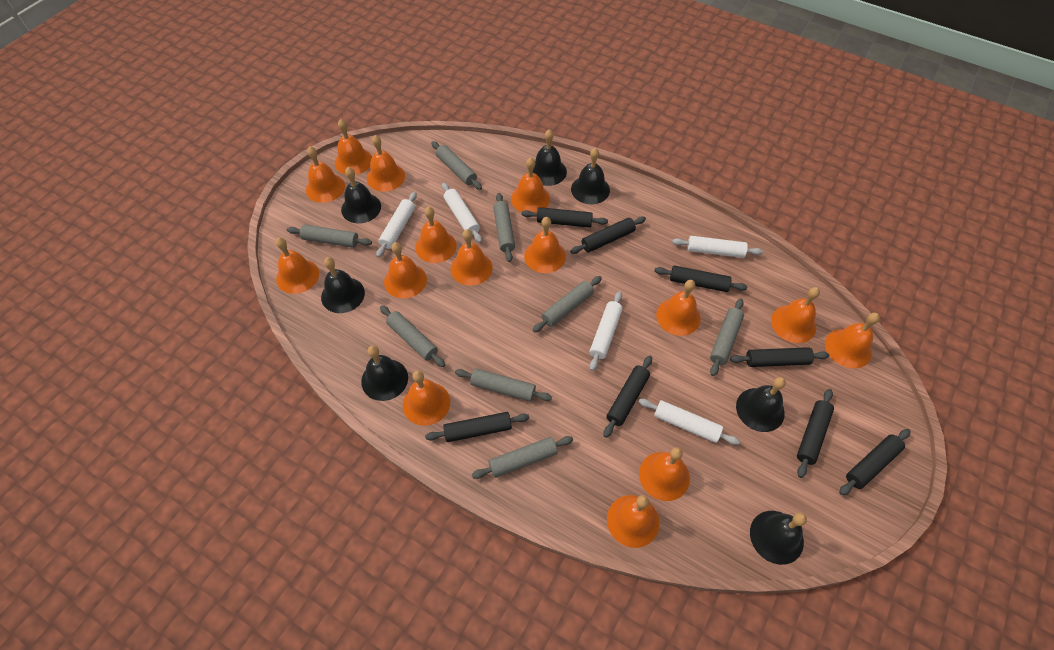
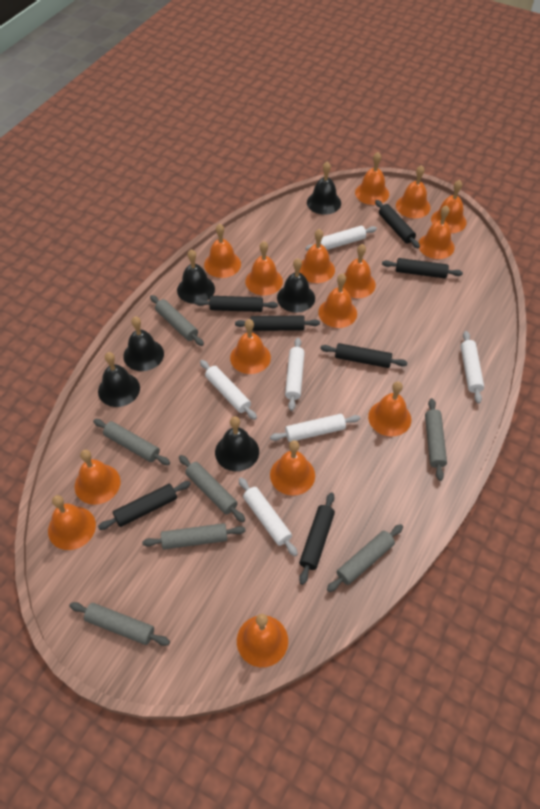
black bell: [321,257,365,313] [341,167,381,223] [361,345,408,401] [533,129,567,186] [571,148,610,204] [736,377,786,432] [750,511,807,565] = 7 -> [98,352,140,407] [123,317,164,371] [177,249,215,304] [215,416,259,471] [277,258,315,313] [307,162,341,215] = 6
black rolling pin: [425,412,529,442] [522,207,608,228] [570,216,646,254] [603,355,652,438] [654,265,747,292] [730,347,829,367] [797,389,834,478] [839,429,911,495] = 8 -> [98,481,191,530] [195,296,278,312] [235,315,320,331] [299,492,335,585] [320,343,408,368] [375,200,420,248] [382,258,463,278] = 7
grey rolling pin: [287,224,372,248] [380,306,445,367] [431,141,482,190] [455,368,552,402] [472,436,573,479] [493,193,515,262] [533,276,602,332] [710,298,744,376] = 8 -> [69,602,170,646] [93,419,170,465] [142,523,245,550] [150,295,204,346] [179,455,245,522] [327,524,403,592] [425,398,447,481] = 7
white rolling pin: [376,192,417,258] [442,183,482,243] [590,291,623,371] [639,399,740,445] [672,236,763,258] = 5 -> [200,360,257,420] [238,477,298,556] [270,414,360,442] [285,338,305,411] [306,226,377,251] [461,331,484,404] = 6

